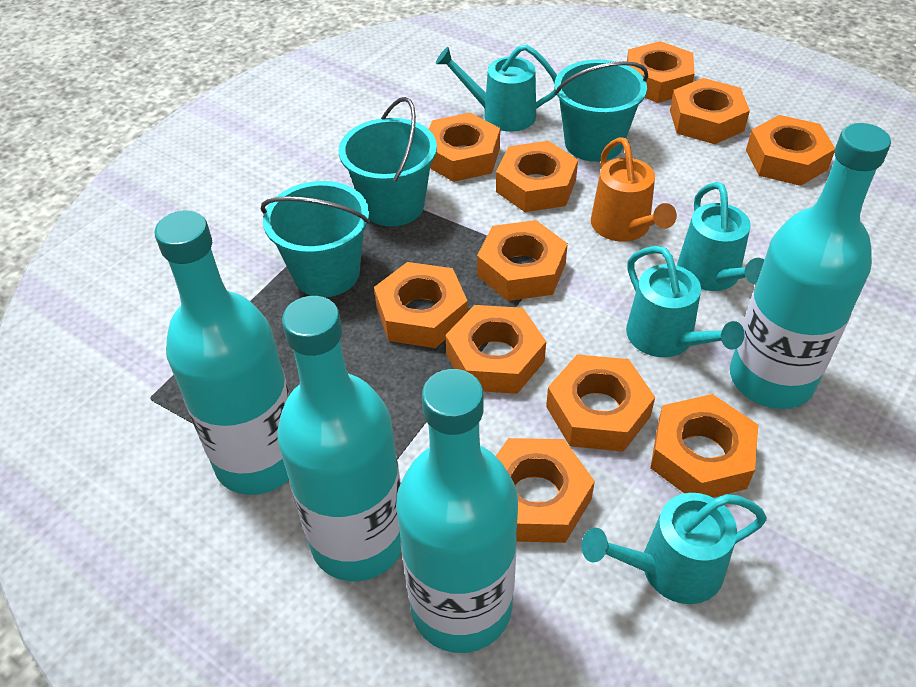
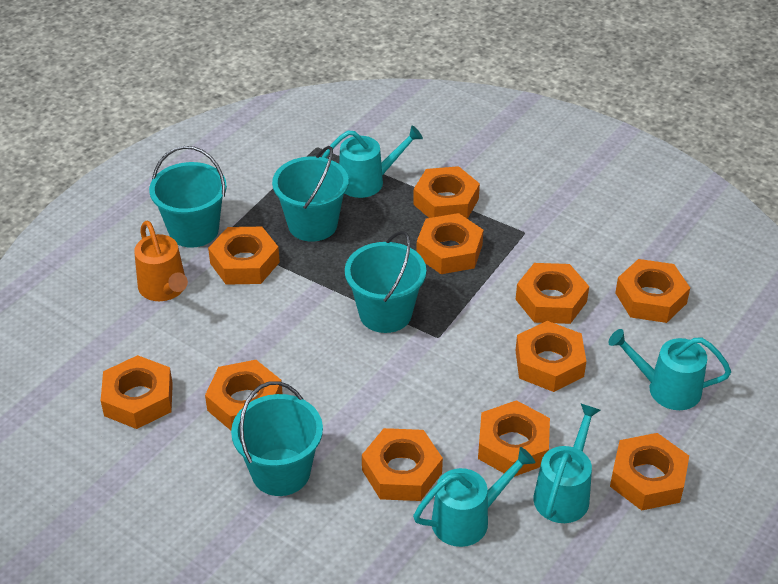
turquoise bottle: [155,211,290,495] [277,296,402,581] [396,369,518,653] [730,123,891,409] = 4 -> none = 0
turquoise bucket: [261,181,370,297] [339,97,437,227] [554,59,648,162] = 3 -> [149,146,227,248] [231,381,323,496] [272,146,349,241] [345,231,426,333] = 4

